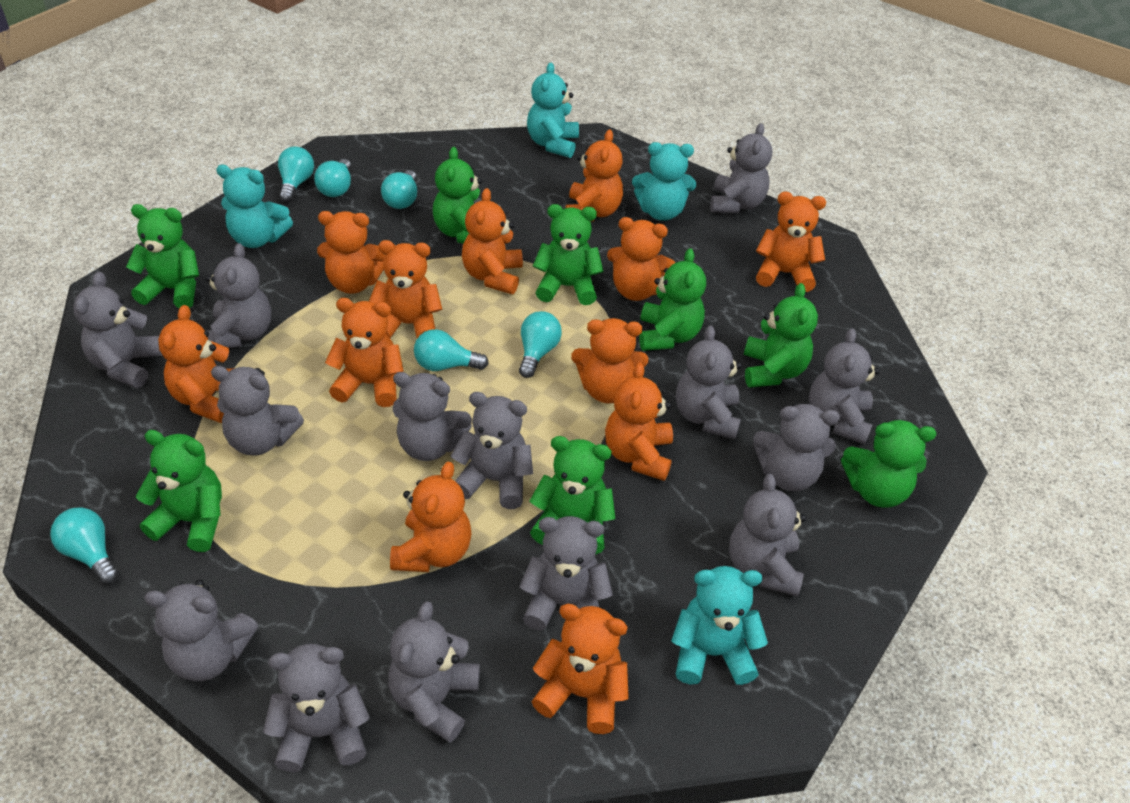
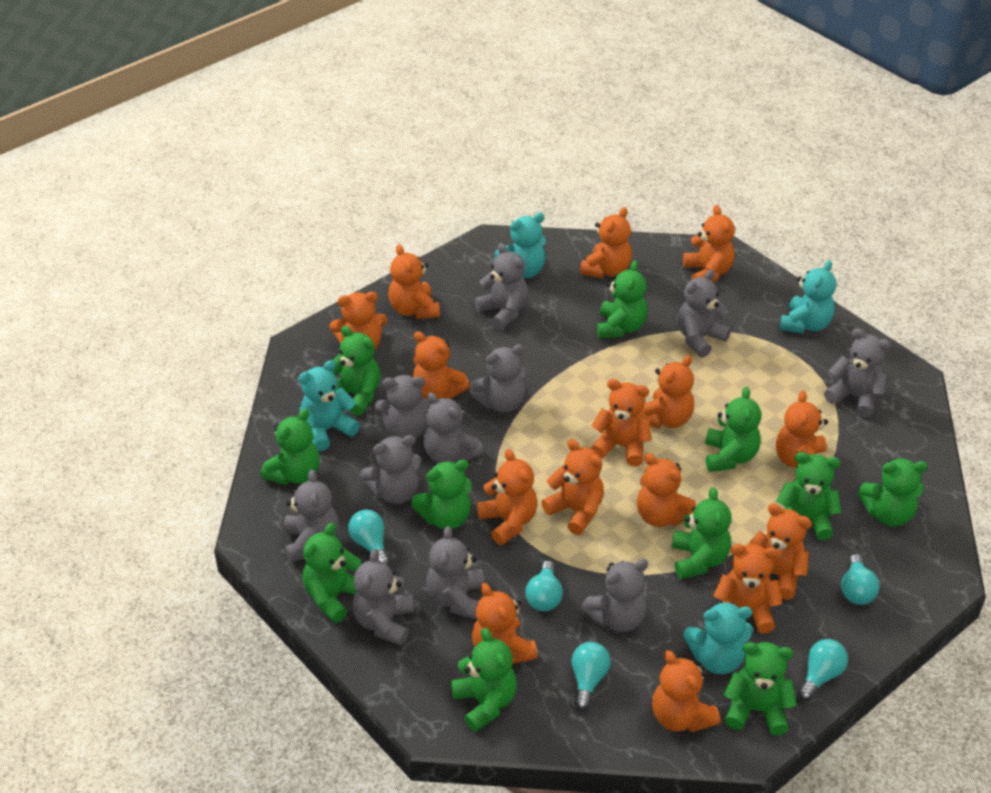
green teddy bear: [126,204,199,308] [136,430,222,552] [433,147,482,244] [529,436,616,555] [533,204,603,305] [639,248,706,351] [744,283,818,388] [841,420,937,507] = 8 -> [261,409,320,485] [303,523,361,623] [332,326,380,416] [412,459,472,529] [451,628,517,732] [597,260,648,338] [671,487,731,579] [705,387,761,472] [724,642,797,735] [776,452,842,540] [858,458,928,527] = 11
grey teddy bear: [73,272,162,388] [144,580,258,681] [206,243,271,348] [211,366,304,456] [263,644,370,772] [388,601,480,743] [393,372,472,461] [451,392,533,509] [519,516,613,631] [676,325,742,439] [710,123,772,213] [729,474,806,597] [753,404,840,491] [809,328,880,444] = 14 -> [284,469,339,563] [352,549,414,646] [361,435,422,504] [375,375,431,439] [424,392,484,463] [426,526,485,620] [469,344,526,413] [474,243,528,330] [581,559,648,632] [677,270,731,358] [824,328,891,418] = 11
orange teddy bear: [158,305,235,423] [317,211,386,294] [325,298,404,407] [369,240,443,338] [390,462,472,572] [462,188,523,294] [531,604,629,734] [565,129,623,222] [571,318,648,403] [605,362,673,481] [607,217,675,301] [756,192,826,292] = 12 -> [330,292,387,350] [388,244,440,319] [413,331,470,399] [472,583,538,664] [477,449,537,545] [542,439,604,535] [580,207,632,278] [591,379,651,466] [637,453,696,527] [642,355,694,429] [652,650,720,732] [683,205,735,282] [713,544,783,634] [747,503,812,600] [776,391,828,467] = 15
turquoise light bulb: [50,507,119,584] [278,146,314,202] [314,159,351,197] [381,170,417,209] [414,329,489,371] [519,311,562,378] = 6 -> [348,510,390,565] [525,560,563,611] [572,642,611,710] [798,639,848,701] [841,554,880,605] = 5

